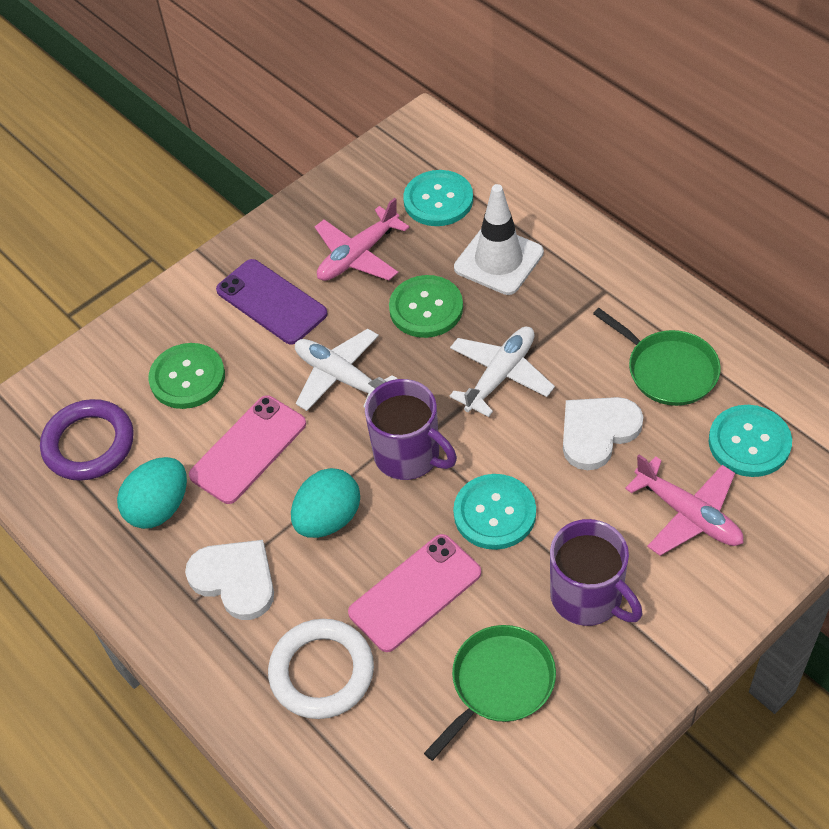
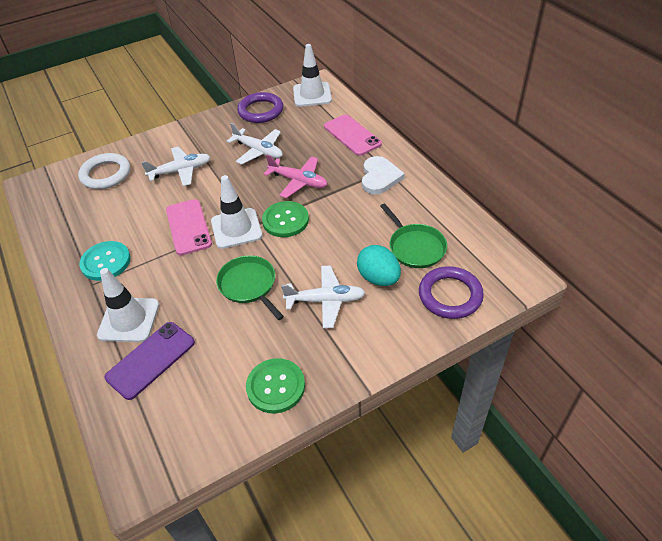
pink plane: [315,198,409,281] [625,454,743,556] = 2 -> [264,155,328,198] = 1
purple mug: [365,379,457,480] [550,519,642,626] = 2 -> none = 0
purple ring: [40,399,134,481] = 1 -> [237,92,283,123] [419,266,484,319] = 2
turquoise button: [403,170,473,226] [453,474,536,550] [709,405,792,477] = 3 -> [79,241,131,281] = 1
turquoise egg: [117,457,187,529] [291,468,360,538] = 2 -> [357,245,401,286] = 1
white heart: [185,540,274,620] [563,397,643,470] = 2 -> [362,156,405,194] = 1
white plane: [295,329,398,411] [450,327,555,417] = 2 -> [141,147,211,186] [227,123,283,165] [281,265,366,328] = 3
white traffic cone: [454,184,544,295] = 1 -> [97,268,159,342] [211,175,262,249] [293,44,332,107] = 3

